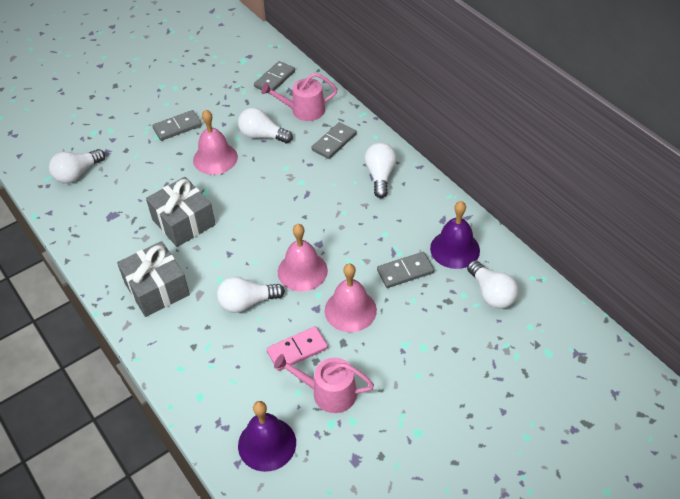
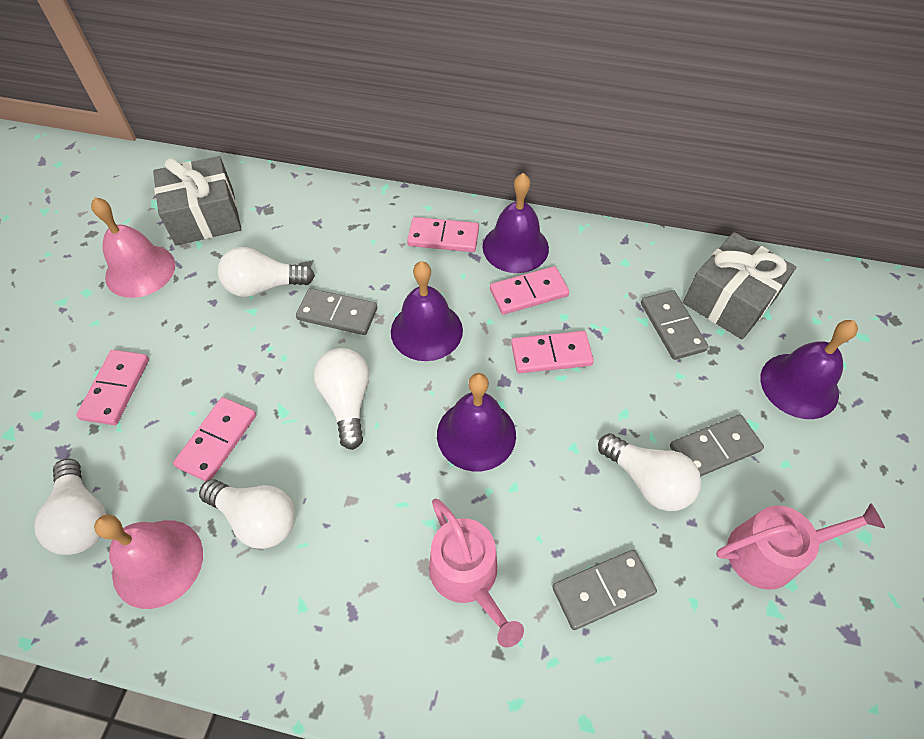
pink bell: [193,110,238,175] [278,224,328,292] [325,264,377,332] = 3 -> [91,197,175,298] [94,515,203,609] = 2
pink domino: [267,326,328,371] = 1 -> [76,350,149,425] [173,397,256,482] [407,217,479,252] [490,266,569,315] [511,331,594,373] = 5
purple bell: [238,401,296,472] [430,201,480,269] = 2 -> [391,261,463,361] [437,373,516,471] [483,173,549,273] [760,320,858,419] = 4

